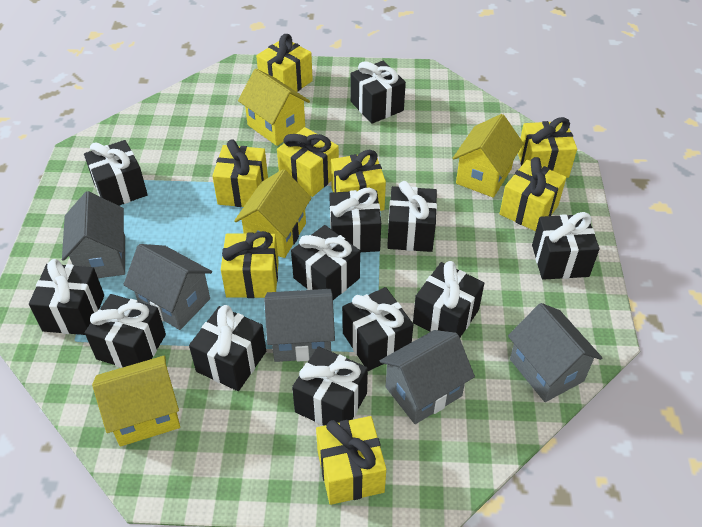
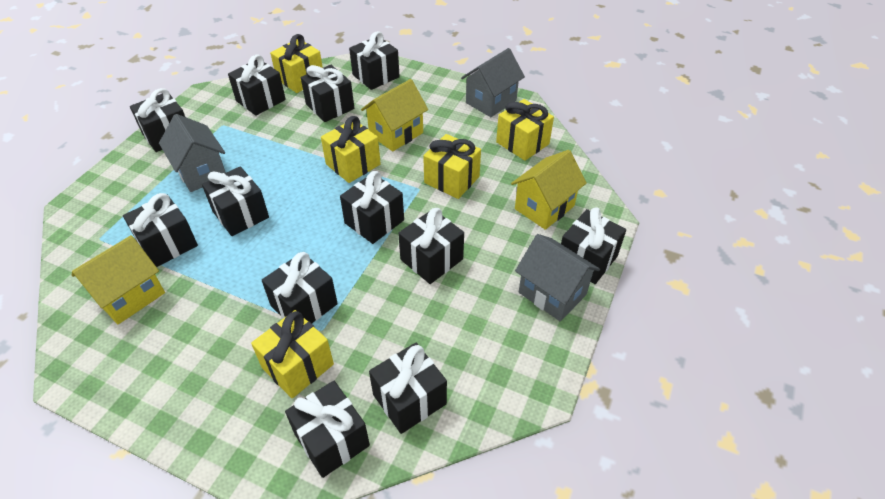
grey house: [62,191,125,278] [123,244,212,330] [264,289,335,362] [380,330,475,424] [508,303,602,402] = 5 -> [159,114,226,192] [461,48,525,117] [515,234,600,321] = 3
yellow gift: [212,139,268,207] [221,231,279,298] [256,34,313,92] [277,127,339,197] [316,416,386,505] [331,150,386,211] [499,157,566,232] [518,117,577,178] = 8 -> [251,310,334,398] [270,34,323,93] [321,116,381,183] [423,134,481,199] [496,99,554,161] = 5
yellow house: [92,356,180,447] [234,169,311,258] [238,69,310,146] [453,114,524,198] = 4 -> [72,235,165,324] [361,79,428,151] [511,150,587,230] = 3

